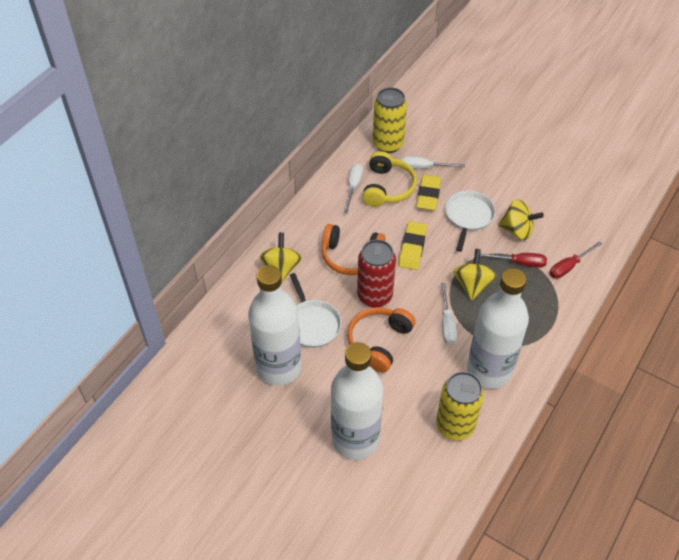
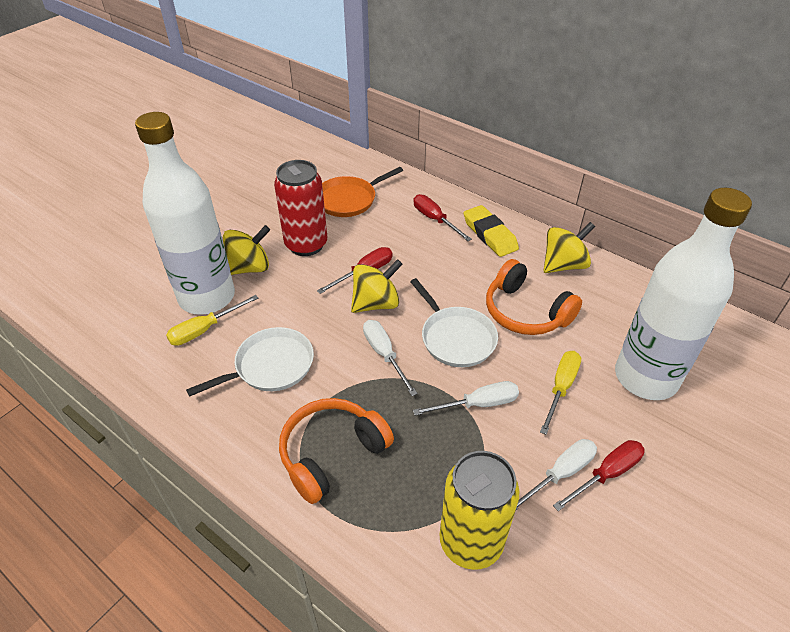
orange pan: none = 0 -> [322,167,403,217] = 1
red screwdriver: [480,253,547,268] [549,241,602,279] = 2 -> [317,247,393,294] [414,194,472,241] [553,440,645,511] = 3
white bottle: [248,265,301,386] [331,342,383,460] [467,268,529,389] = 3 -> [135,112,235,315] [615,188,752,400] = 2
yellow can: [373,87,407,153] [436,371,484,441] = 2 -> [439,451,519,570] = 1
yellow eraser: [398,221,427,270] [416,175,441,211] = 2 -> [464,205,519,257] = 1
yellow headphones: [362,151,417,207] = 1 -> none = 0
yellow screwdriver: none = 0 -> [166,295,258,346] [540,351,581,435] = 2

